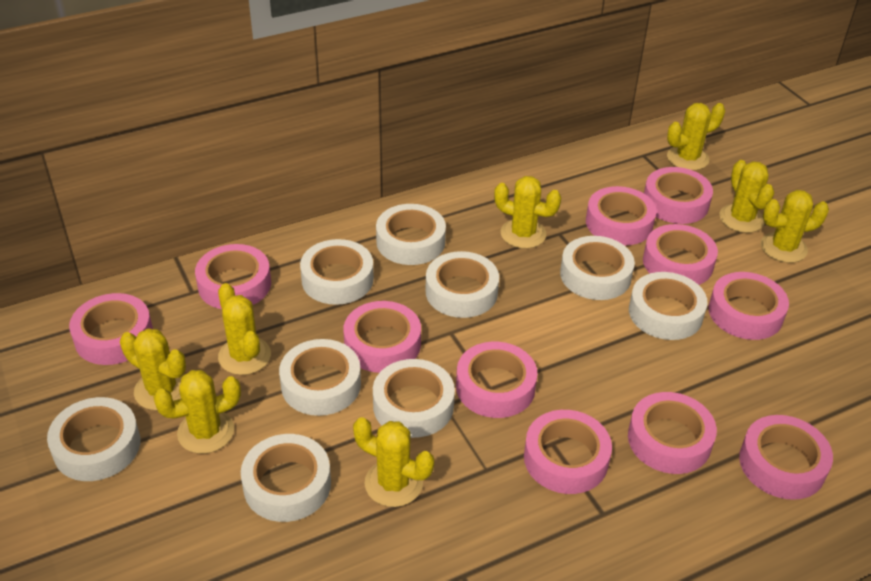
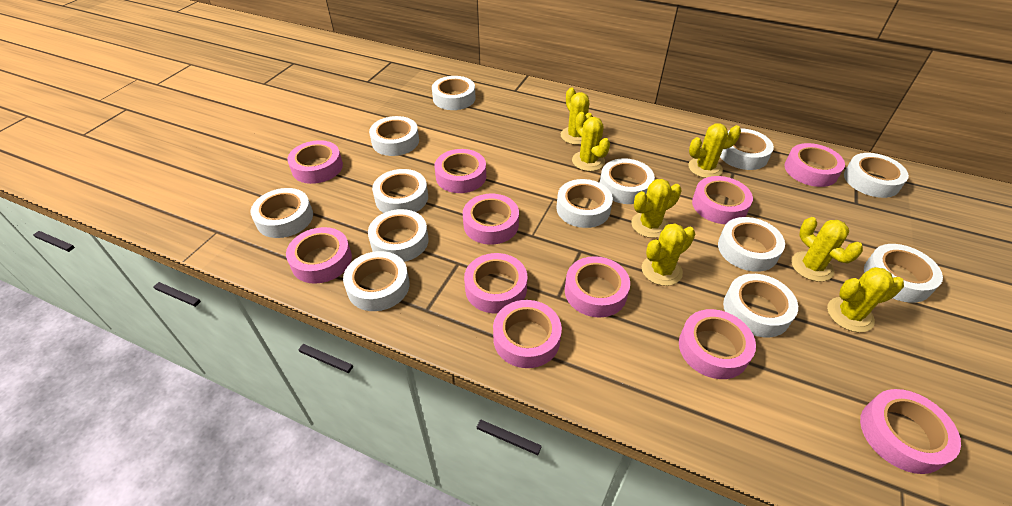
white tape: [47,397,141,481] [241,434,331,522] [279,339,361,416] [300,239,374,305] [373,359,455,438] [376,204,446,265] [425,251,499,318] [560,236,635,300] [629,272,708,340] = 9 -> [251,188,313,238] [343,251,410,311] [368,209,429,262] [369,116,419,156] [372,169,428,213] [432,76,476,110] [556,179,613,228] [600,158,655,204] [718,217,785,272] [720,128,774,170] [723,274,798,337] [844,153,909,198] [864,244,943,303] = 13
yellow cactus: [120,328,186,411] [153,370,241,454] [218,283,271,375] [353,417,434,507] [494,176,561,249] [667,103,725,171] [719,160,774,233] [761,190,829,263] = 8 -> [561,88,593,145] [572,112,610,171] [631,179,682,238] [642,223,695,286] [688,123,741,178] [791,217,863,282] [827,267,904,332] = 7

